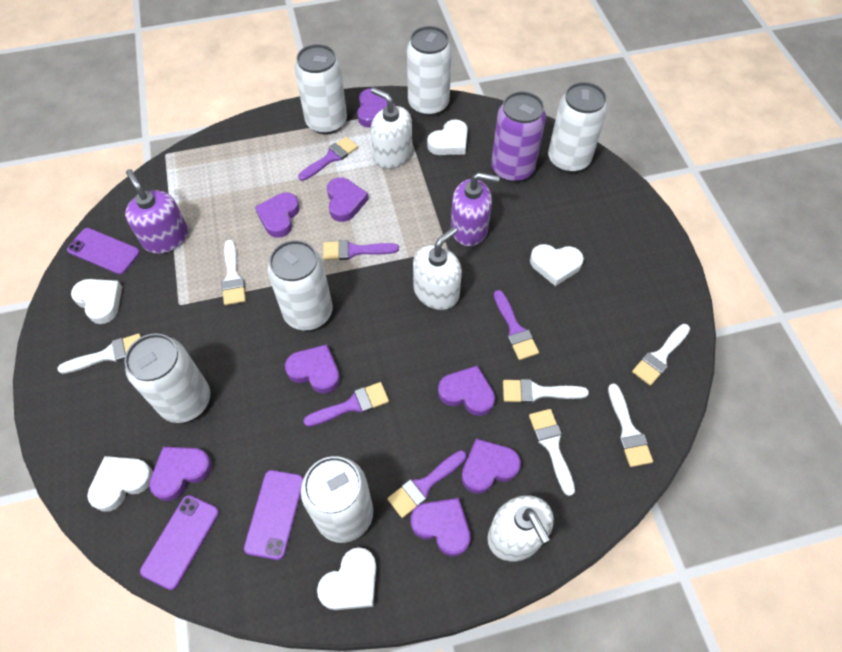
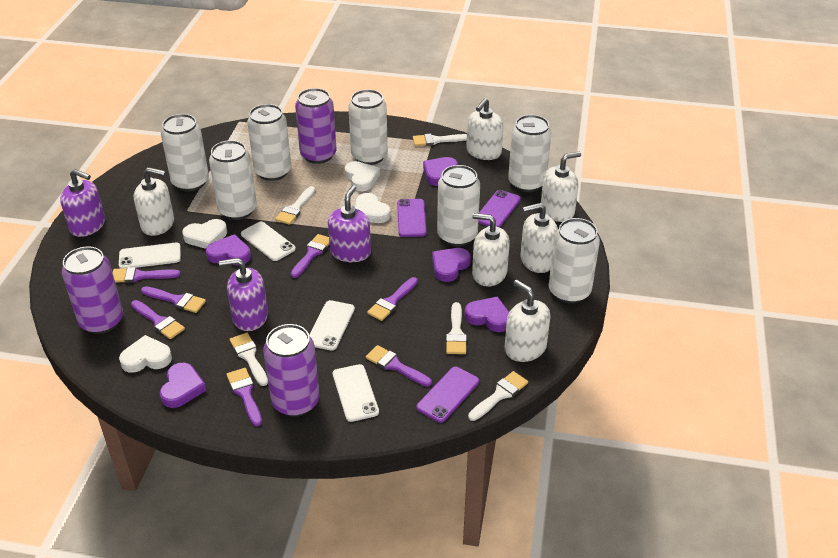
purple brush: [298,137,358,181] [303,382,389,427] [323,240,399,260] [387,450,467,518] [494,290,539,360] = 5 -> [113,267,181,283] [131,300,185,339] [141,286,206,313] [227,368,262,426] [290,234,329,278] [366,345,432,387] [367,277,418,321] = 7
purple can: [491,91,546,182] = 1 -> [62,246,123,334] [263,324,320,417] [295,88,336,164] = 3
purple heart: [149,447,212,501] [255,193,300,238] [285,344,340,394] [327,177,369,222] [357,88,395,128] [411,498,471,557] [438,365,495,416] [462,439,521,494] = 8 -> [160,363,207,408] [206,234,251,265] [423,157,458,186] [432,248,471,282] [464,296,509,332] = 5
purple soap dispenser: [125,169,188,254] [451,172,500,246] = 2 -> [60,169,105,237] [219,258,268,331] [328,185,371,262] = 3
white brush: [58,333,141,374] [221,240,246,305] [503,379,589,403] [529,409,575,496] [608,384,653,467] [632,324,690,386] = 6 -> [229,333,268,386] [275,186,315,225] [413,134,467,146] [446,302,467,354] [468,371,528,421] = 5
white can: [124,333,210,423] [267,240,333,330] [295,44,347,134] [301,456,373,543] [407,26,452,116] [548,82,608,173] = 6 -> [161,114,209,192] [209,140,257,220] [247,104,291,181] [348,89,388,165] [437,165,480,247] [508,115,551,192] [549,218,600,304] = 7
white heart: [71,279,122,324] [87,456,153,512] [317,547,376,610] [427,119,468,155] [530,244,584,286] = 5 -> [119,335,172,373] [182,219,227,249] [345,161,380,191] [355,193,391,223] = 4
white phone: none = 0 -> [119,243,181,269] [241,222,296,261] [309,300,355,351] [333,364,379,422] = 4
white soap dispenser: [371,87,412,169] [413,227,462,310] [487,495,554,562] = 3 -> [134,167,174,236] [466,98,504,160] [472,213,510,287] [505,280,550,362] [521,203,558,273] [541,151,581,222] = 6

